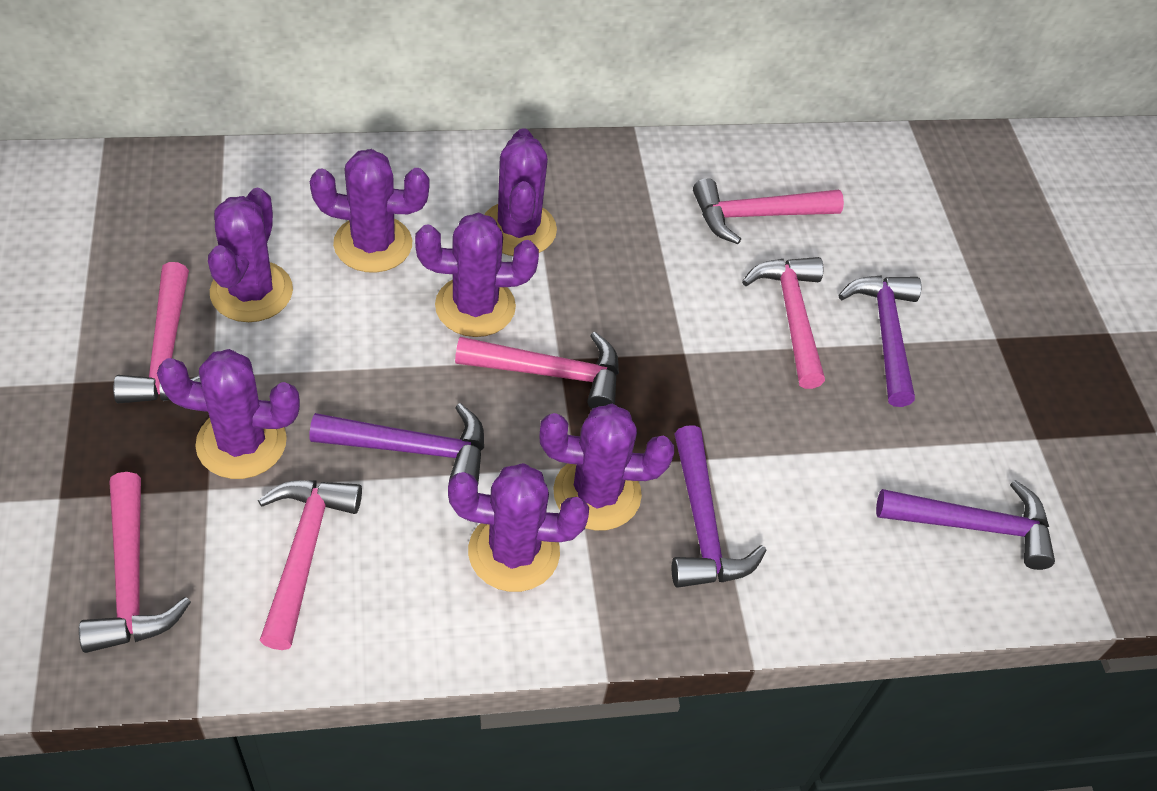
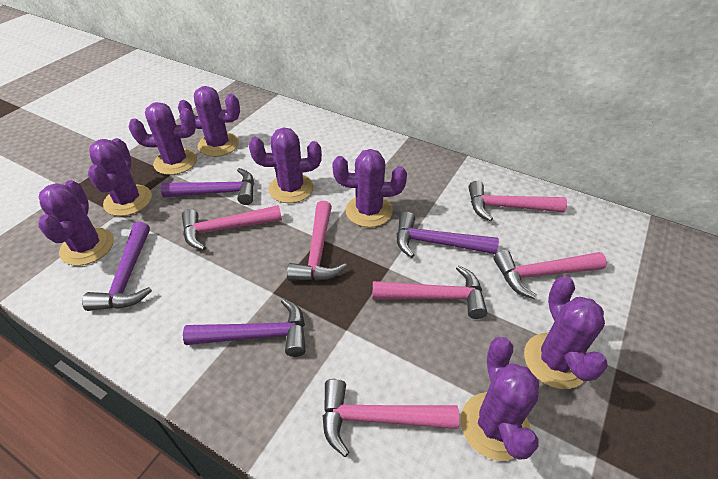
purple cactus: [157,349,300,479] [208,188,293,322] [310,149,429,273] [415,212,539,337] [448,463,589,592] [484,128,557,256] [539,404,674,531] = 7 -> [38,180,114,266] [88,138,152,216] [129,102,197,175] [178,86,240,157] [249,127,322,203] [332,149,407,227] [461,337,539,461] [524,276,608,389] = 8

